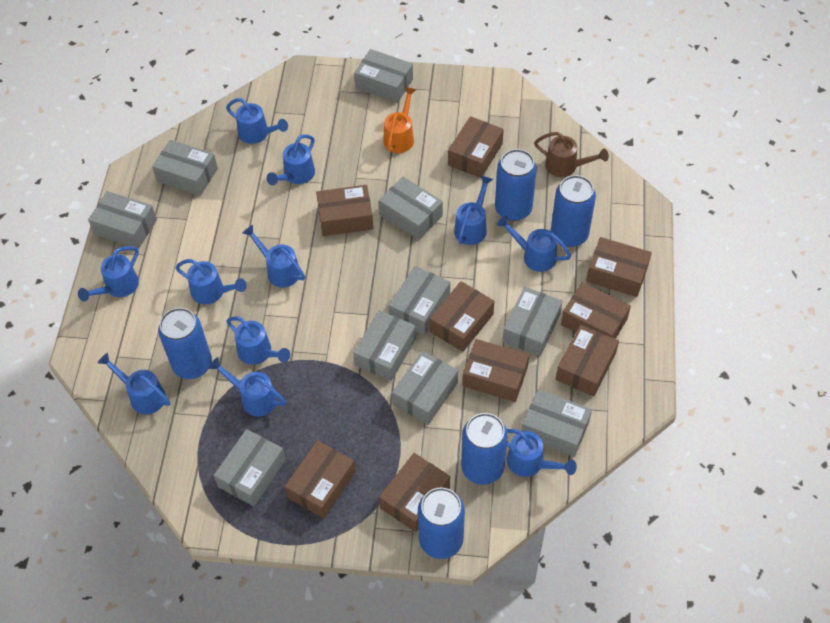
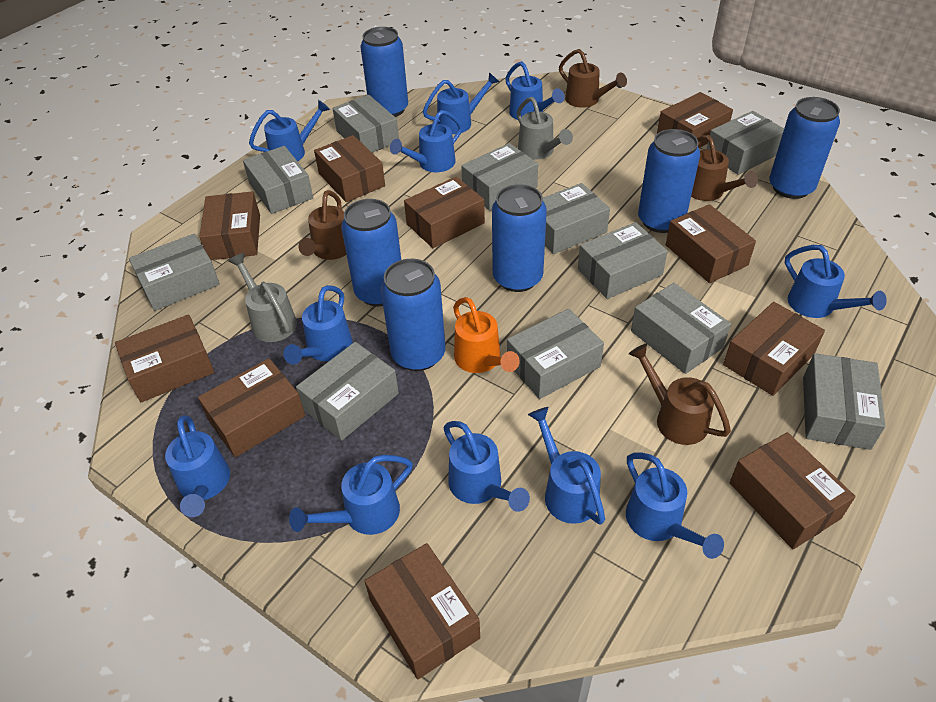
blue can: [158,308,212,379] [418,488,465,559] [461,413,508,485] [495,149,537,221] [551,175,596,247] = 5 -> [341,199,401,306] [361,27,408,117] [380,259,445,371] [492,184,547,292] [638,129,700,233] [769,97,840,199] = 6
brown box: [284,440,356,519] [316,185,373,236] [379,453,450,532] [430,281,494,352] [448,116,504,178] [462,339,529,402] [556,324,619,397] [561,282,631,339] [586,237,652,297] = 9 -> [115,314,215,402] [198,358,305,457] [199,191,260,260] [314,135,385,202] [364,543,480,679] [404,177,485,248] [657,92,733,148] [666,204,756,283] [723,302,825,396] [730,432,856,549] = 10
brown watering can: [534,132,609,177] = 1 -> [299,190,346,260] [559,49,627,108] [629,344,731,445] [691,135,758,201] = 4
grey box: [88,191,157,249] [152,140,218,196] [213,429,286,506] [353,310,416,381] [354,49,413,103] [378,176,443,240] [389,266,450,335] [392,351,458,425] [502,287,562,356] [522,389,592,457] = 10 -> [129,234,220,311] [243,146,313,214] [296,342,399,441] [332,95,399,153] [461,143,538,211] [507,309,604,399] [543,183,610,254] [578,222,668,299] [631,283,731,374] [707,111,784,175] [803,353,886,450] = 11
grey watering can: none = 0 -> [228,253,297,342] [517,97,573,159] = 2

